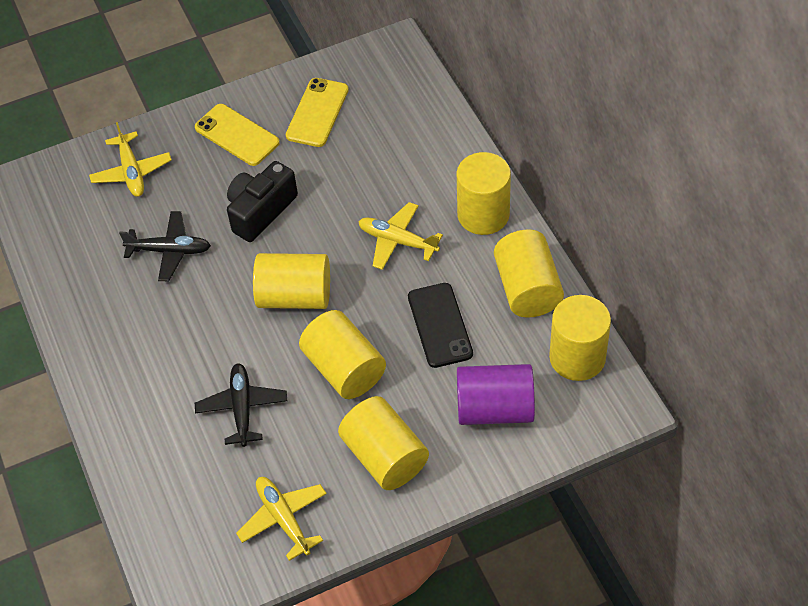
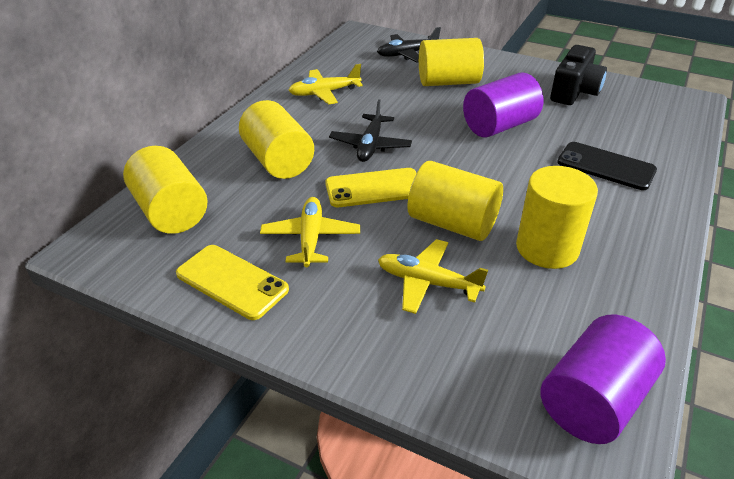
purple cylinder: [457,364,535,425] = 1 -> [463,72,543,137] [540,315,666,444] = 2
yellow cylinder: [253,253,330,309] [299,310,386,399] [338,396,429,490] [457,152,511,235] [494,229,564,318] [549,295,611,381] = 6 -> [123,146,207,234] [239,100,314,179] [407,161,503,241] [419,38,484,86] [516,166,598,269] = 5

